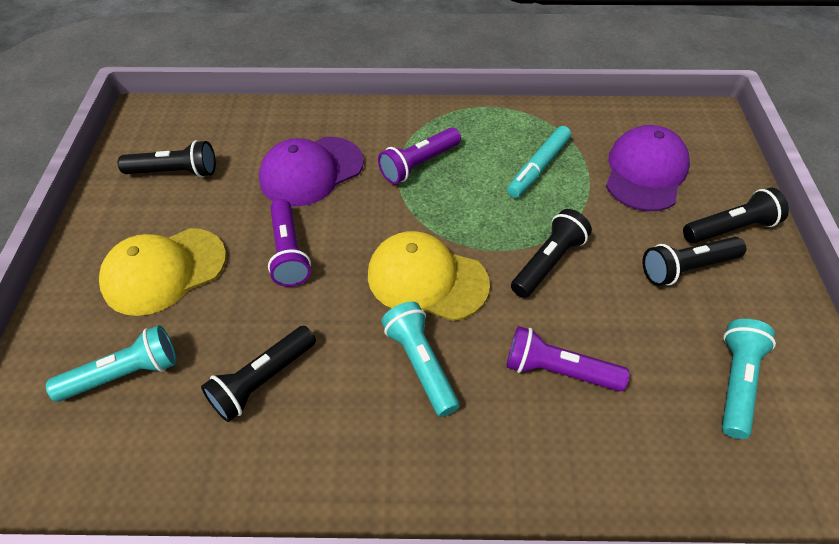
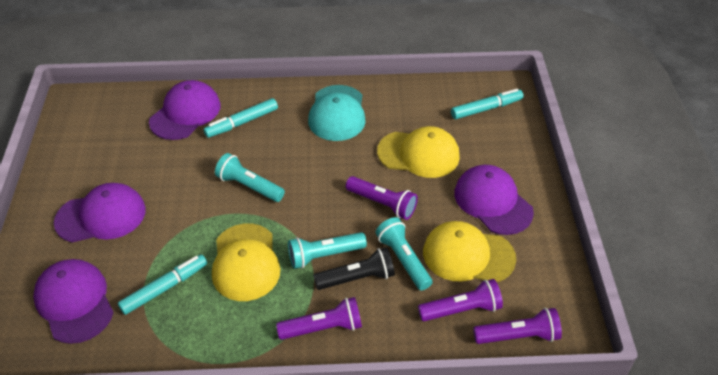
black flashlight: [118,140,216,178] [201,326,316,422] [511,209,592,298] [643,237,746,286] [683,188,789,243] = 5 -> [313,247,395,290] = 1
purple cap: [259,137,364,206] [606,125,690,211] = 2 -> [33,259,114,344] [54,183,146,243] [149,80,221,140] [454,165,534,235] = 4
purple flashlight: [268,199,311,287] [378,127,461,184] [506,326,629,391] = 3 -> [276,297,362,340] [346,176,418,220] [418,279,503,321] [473,308,562,344] = 4
turquoise cap: none = 0 -> [308,85,366,141] = 1
turquoise marker: [507,126,571,198] = 1 -> [118,254,207,315] [203,98,278,138] [451,89,524,119] = 3
yellow cap: [99,228,226,316] [368,231,490,321] = 2 -> [212,223,280,301] [377,126,460,178] [423,221,516,282] = 3

